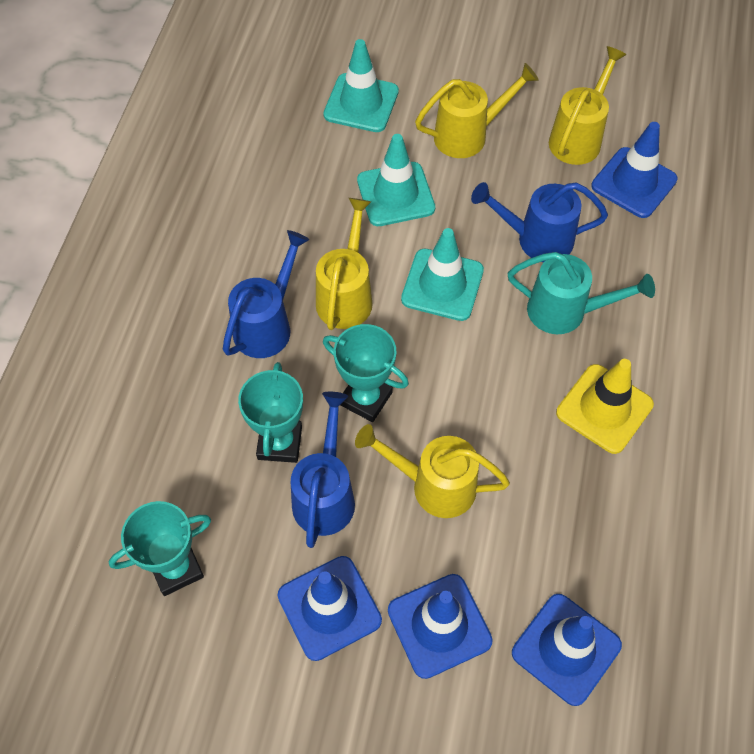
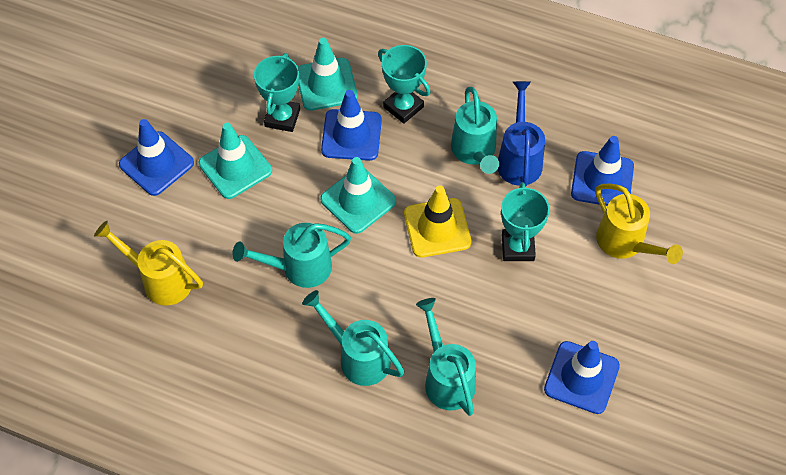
blue watering can: [223,230,309,358] [291,392,355,548] [471,182,608,262] = 3 -> [497,81,545,187] = 1
turquoise watering can: [508,252,655,334] = 1 -> [233,223,351,288] [302,290,404,386] [416,298,476,416] [451,87,499,174] = 4
yellow watering can: [316,198,373,330] [355,424,510,518] [415,63,539,158] [549,46,627,165] = 4 -> [94,221,203,305] [595,184,683,264] = 2

